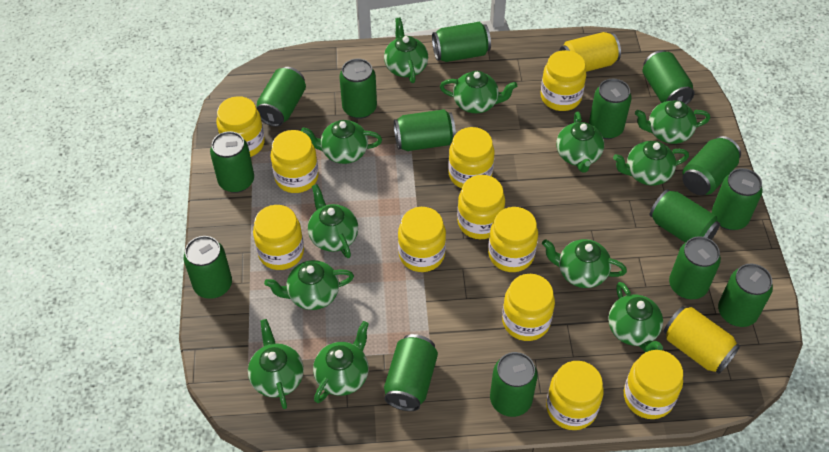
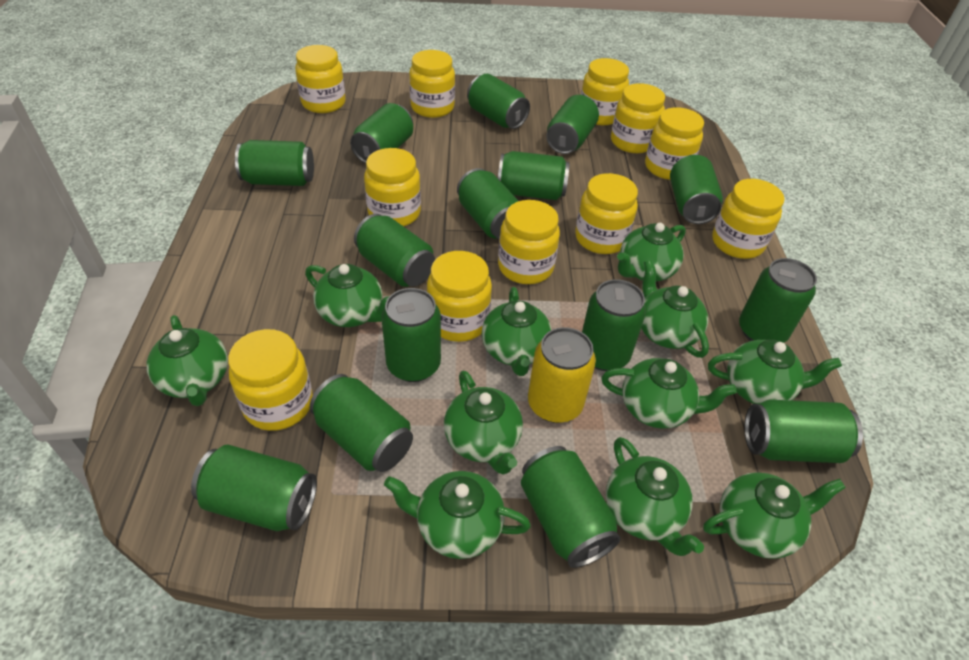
green teapot: [248,319,304,409] [264,260,354,310] [301,120,382,164] [308,184,358,258] [313,321,369,403] [384,18,428,83] [440,71,517,113] [542,239,627,288] [556,111,604,173] [608,282,663,352] [613,141,689,186] [635,100,710,144] = 12 -> [147,315,228,406] [305,264,389,327] [384,471,531,559] [444,371,523,475] [482,287,552,376] [602,358,737,429] [606,437,704,556] [617,223,686,281] [641,260,709,358] [703,472,846,559] [708,340,842,404] = 11
yellow can: [559,32,621,72] [663,306,740,374] = 2 -> [528,327,596,423] = 1

